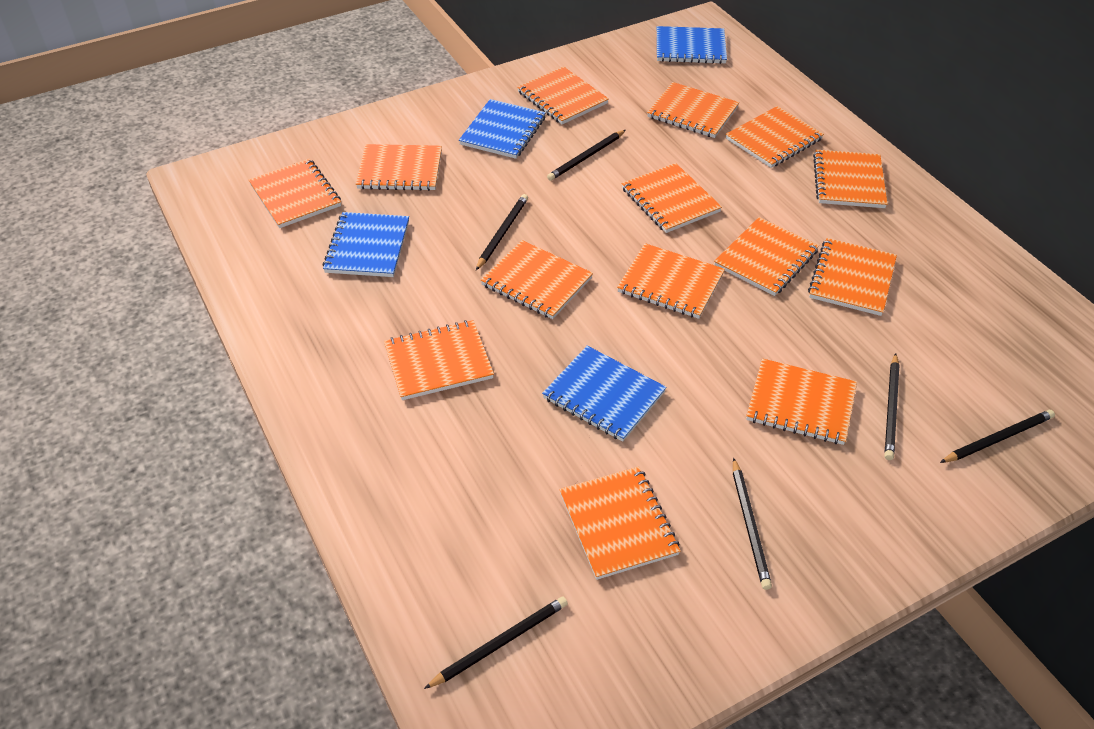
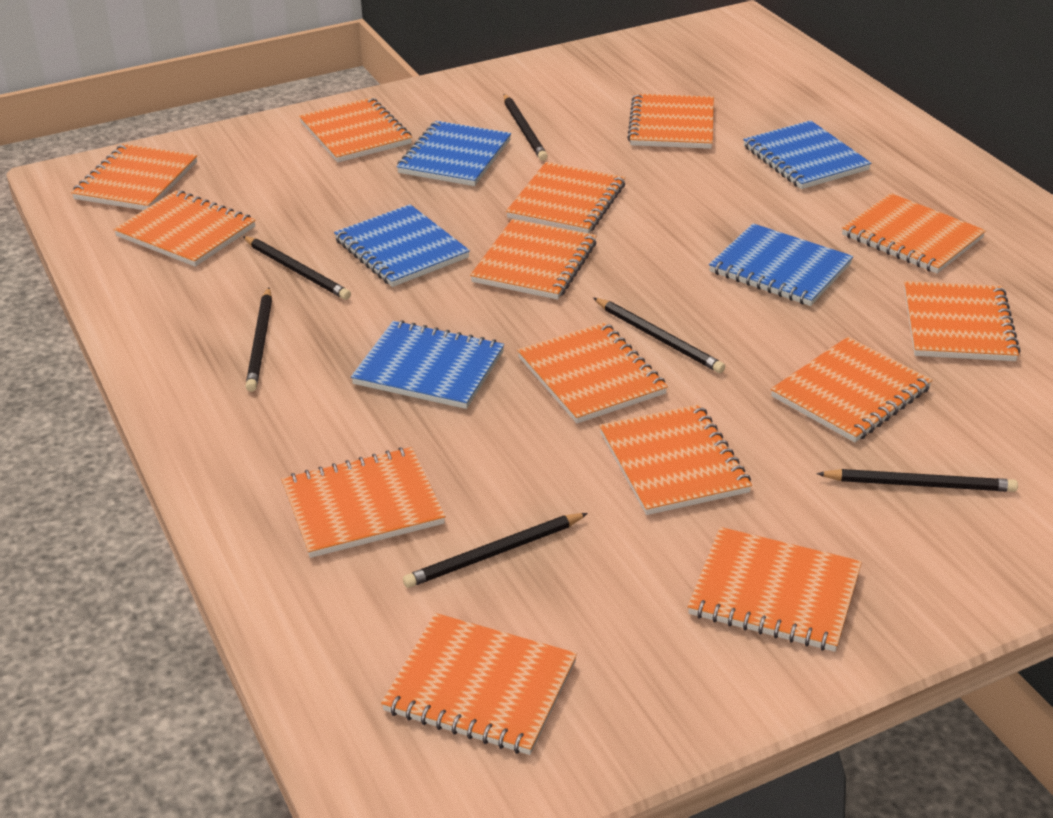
blue notebook: [323,212,409,277] [459,99,546,159] [542,346,667,442] [657,26,727,64] = 4 -> [334,204,470,287] [351,320,504,409] [397,121,511,186] [709,223,853,306] [743,120,871,189] = 5

